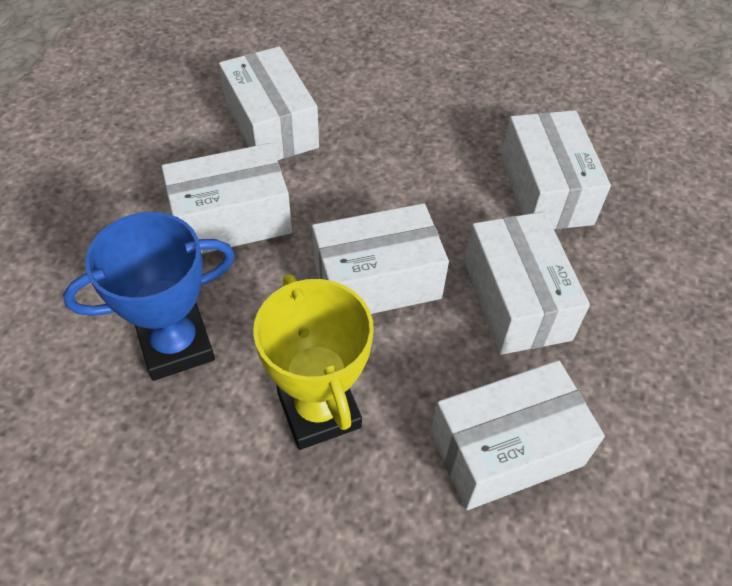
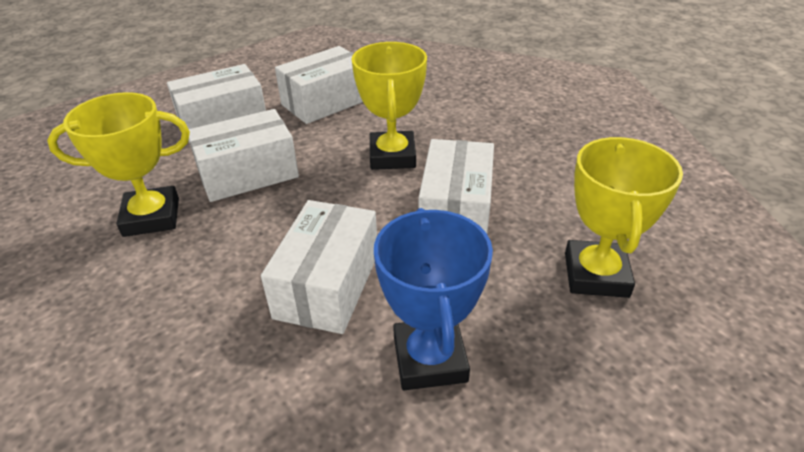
white box: [162,143,292,254] [219,46,319,161] [312,203,449,314] [431,360,605,510] [464,212,590,355] [501,110,611,230] = 6 -> [167,64,266,143] [189,109,299,202] [261,200,377,334] [275,46,363,124] [419,139,494,233] = 5
yellow trophy: [253,274,374,450] = 1 -> [47,92,190,237] [352,42,427,170] [565,137,683,298] = 3

